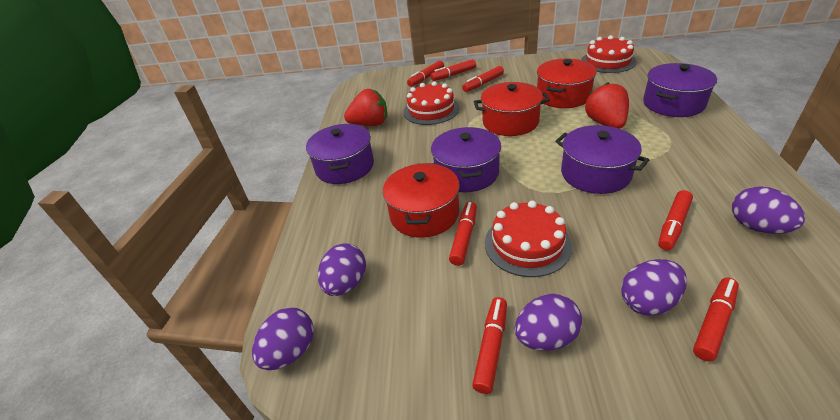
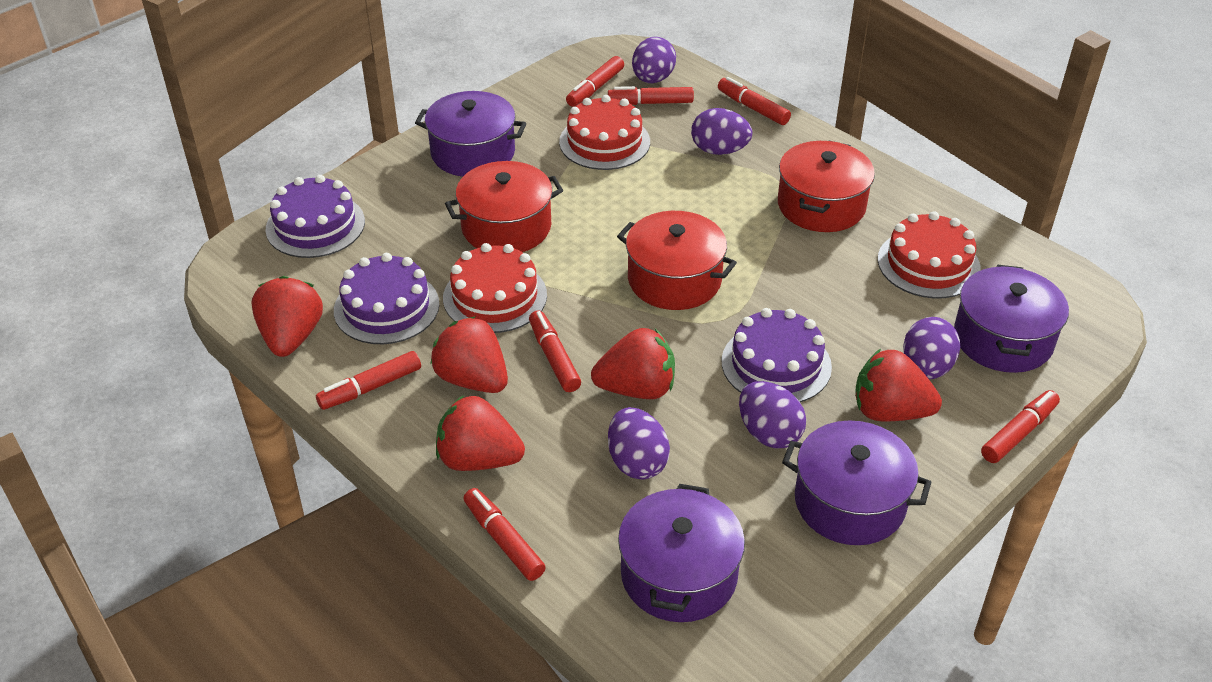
purple cake: none = 0 -> [265,175,365,258] [334,253,439,344] [721,308,832,402] = 3
red strawberry: [344,89,387,126] [585,82,629,129] = 2 -> [251,276,323,357] [430,316,508,393] [436,395,525,471] [591,328,675,399] [855,349,942,421] = 5

